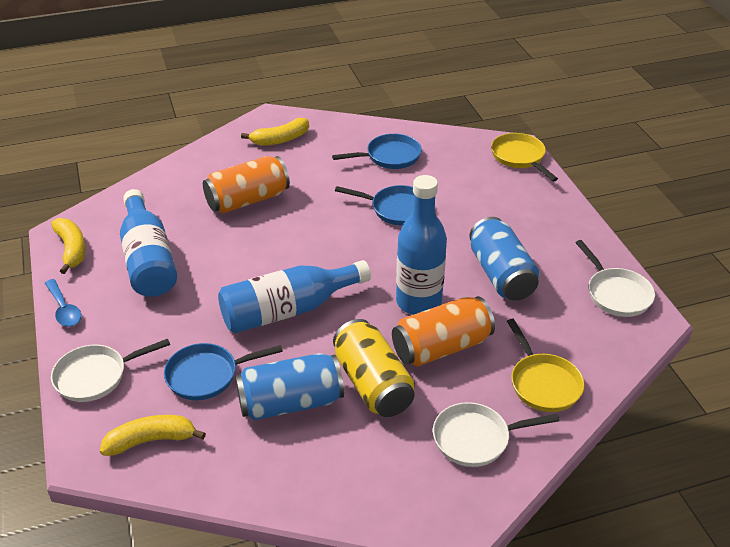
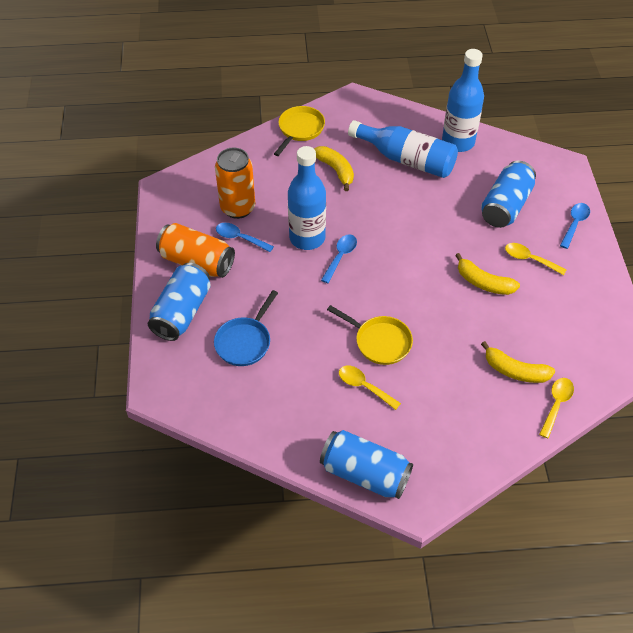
blue can: [235,353,344,420] [469,217,539,301] = 2 -> [148,263,211,341] [320,430,413,499] [481,161,536,228] = 3
blue pan: [164,343,283,400] [332,134,422,169] [335,185,414,225] = 3 -> [214,290,278,366] = 1
blue spoon: [45,279,81,327] = 1 -> [216,223,274,252] [321,234,357,283] [560,203,590,249] = 3
white pan: [51,339,170,402] [433,402,559,467] [576,240,655,317] = 3 -> none = 0
yellow can: [333,319,415,417] = 1 -> none = 0
yellow spoon: none = 0 -> [339,366,401,410] [505,243,567,275] [539,378,574,439] = 3

